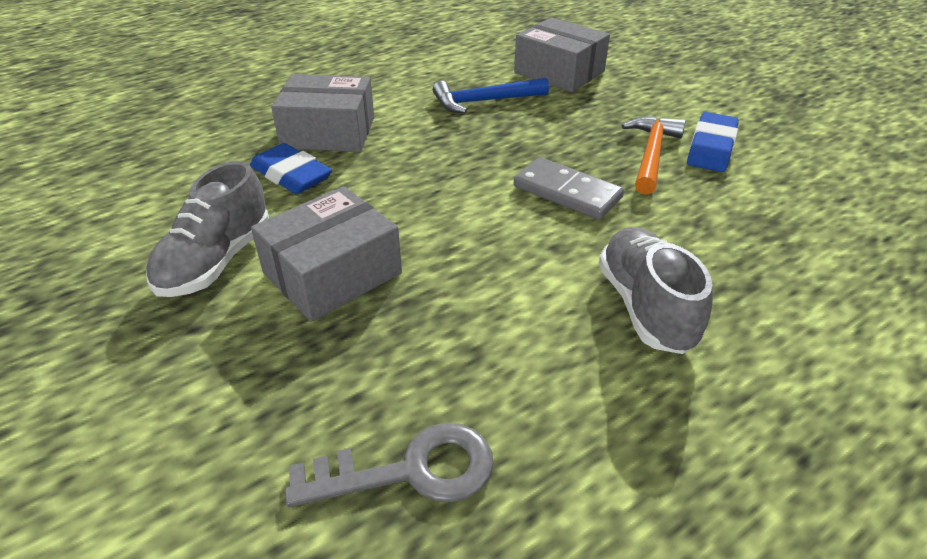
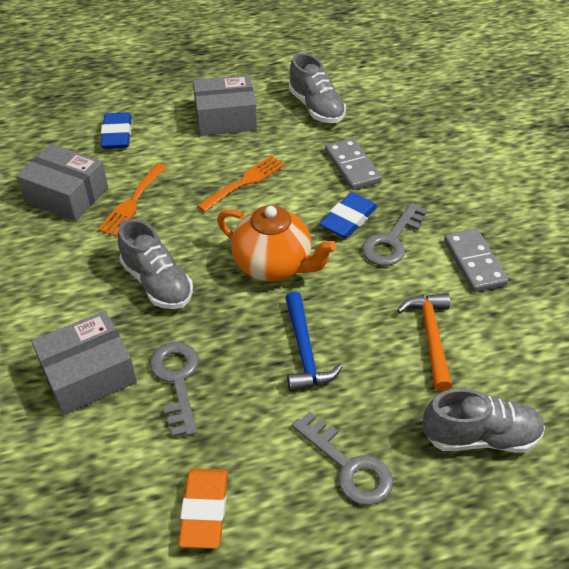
grey domino: [514,157,624,220] = 1 -> [325,138,382,190] [444,229,509,292] = 2
grey key: [285,423,494,507] = 1 -> [150,342,199,437] [292,411,393,505] [362,203,427,266] = 3
grey shoe: [146,161,269,297] [599,227,713,354] = 2 -> [118,219,193,309] [289,53,346,123] [422,388,545,453] = 3
orange eraser: none = 0 -> [178,468,228,549] = 1
orange fork: none = 0 -> [98,163,166,236] [197,155,285,212] = 2
orange teapot: none = 0 -> [217,205,337,281] = 1

